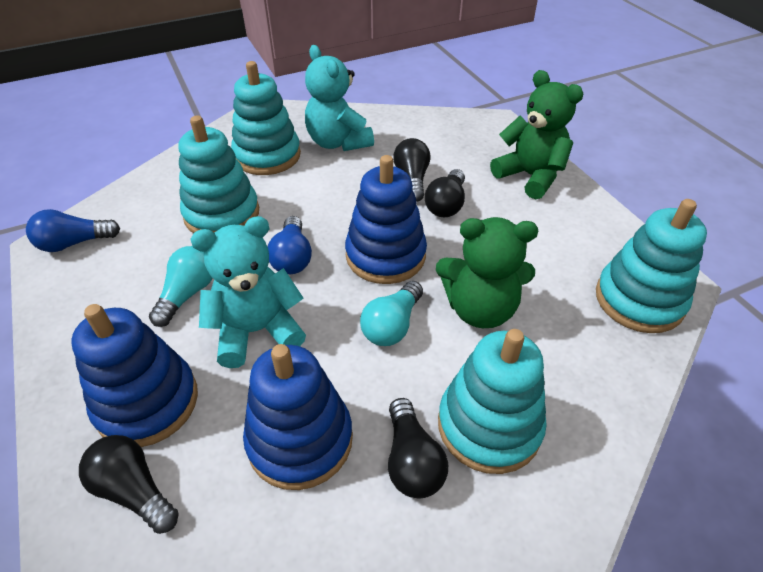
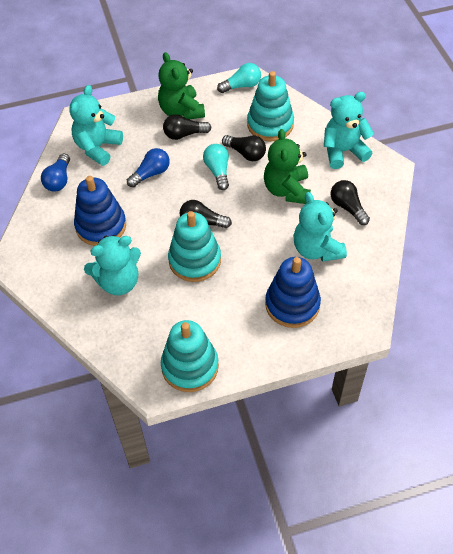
blue stacking toy: [71,304,198,447] [243,344,353,490] [345,155,427,284] = 3 -> [74,176,126,246] [265,257,321,328] = 2
turquoise stacking toy: [178,115,259,233] [231,61,301,175] [438,329,547,474] [596,199,707,333] = 4 -> [161,320,219,392] [168,211,221,282] [247,71,294,141] = 3
turquoise teddy bear: [191,216,306,368] [305,45,374,151] = 2 -> [69,85,123,166] [84,235,141,295] [294,192,347,262] [324,92,374,169] = 4

